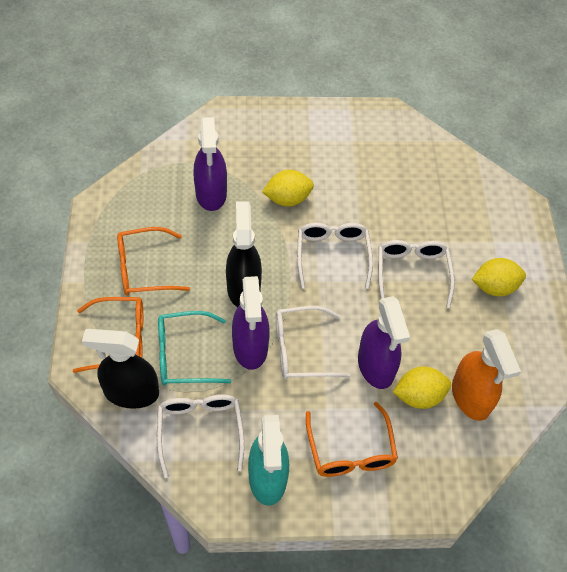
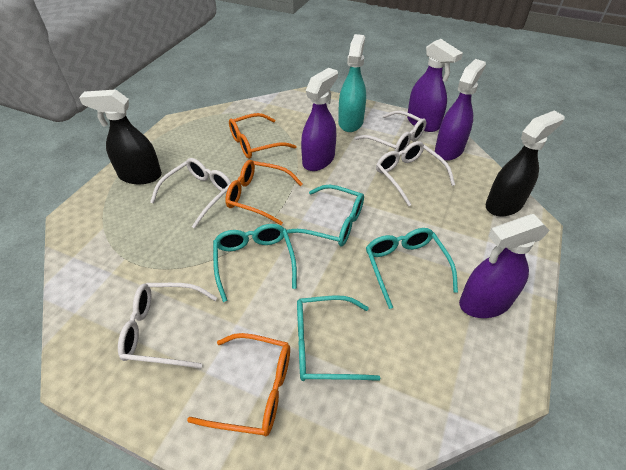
orange spray bottle: [452,329,521,421] = 1 -> none = 0
purple spray bottle: [193,117,227,211] [232,276,270,370] [358,296,410,389] = 3 -> [301,68,338,171] [407,39,463,132] [435,59,486,161] [459,214,550,318] = 4
turquoise glasses: [158,311,232,386] = 1 -> [213,224,297,302] [287,185,364,246] [297,295,381,381] [366,228,458,309] = 4
yellow lemon: [262,170,314,206] [393,366,451,409] [472,258,526,296] = 3 -> none = 0

